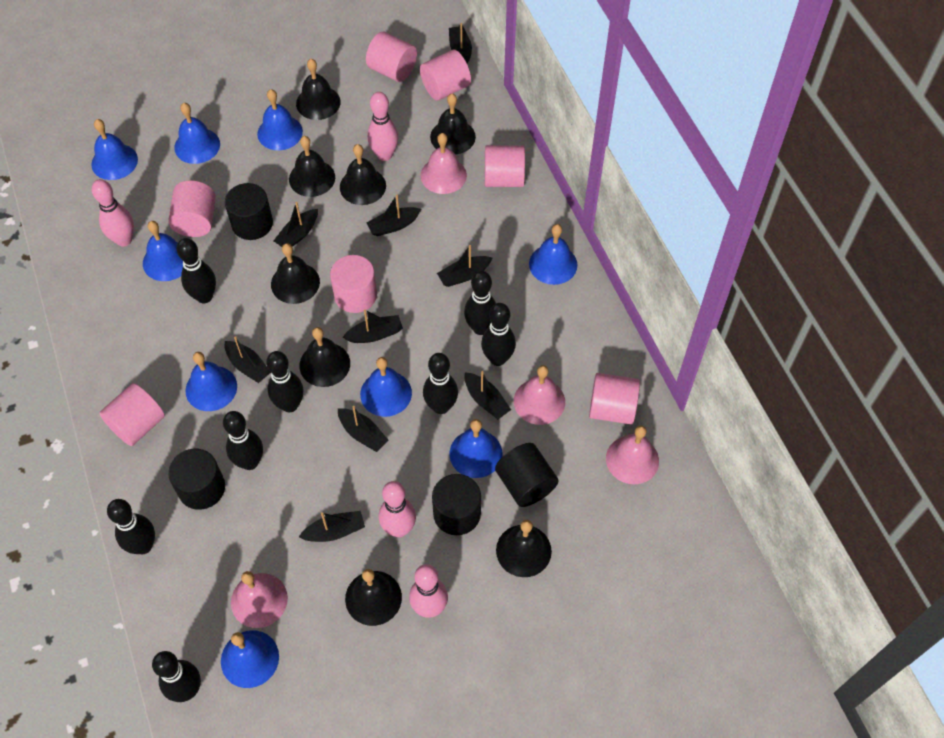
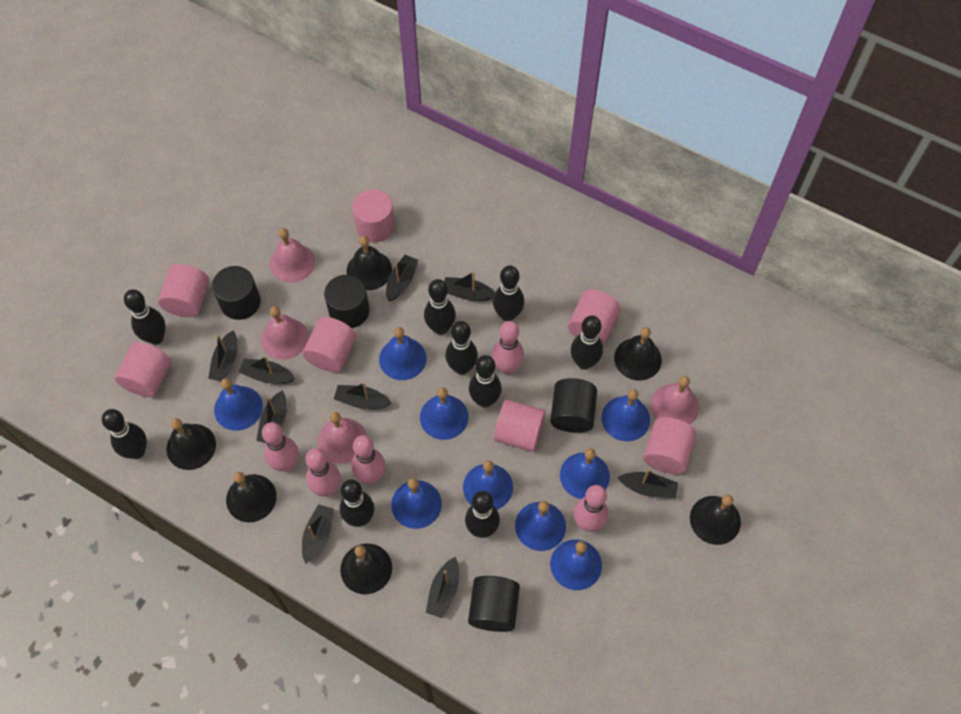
black bell: [271,243,320,304] [289,136,335,197] [296,59,341,120] [300,327,350,387] [340,144,386,205] [345,569,402,626] [430,94,476,155] [496,520,552,577] = 8 -> [166,418,216,470] [226,472,277,522] [340,543,392,594] [347,236,392,290] [614,327,662,380] [690,495,741,545] = 6
black bowling pin: [107,499,155,554] [152,651,201,702] [177,238,216,303] [223,411,263,470] [266,351,304,412] [423,353,458,414] [464,271,496,335] [481,303,516,366] = 8 -> [102,409,147,459] [124,289,166,345] [340,479,374,527] [424,279,456,335] [445,321,478,375] [465,491,500,538] [469,355,502,408] [493,266,524,321] [571,315,603,370] = 9
pink bowling pin: [92,179,134,246] [367,92,398,161] [379,481,416,537] [409,564,448,618] = 4 -> [262,422,299,472] [305,448,341,497] [351,435,386,484] [492,321,524,375] [573,485,608,532] = 5

